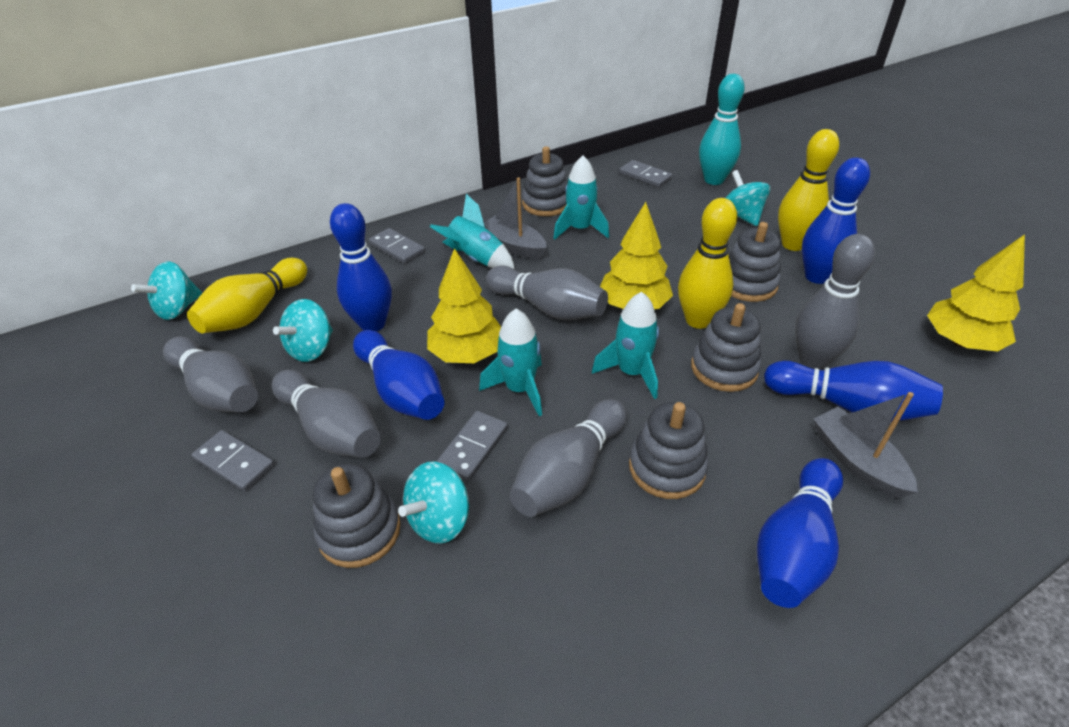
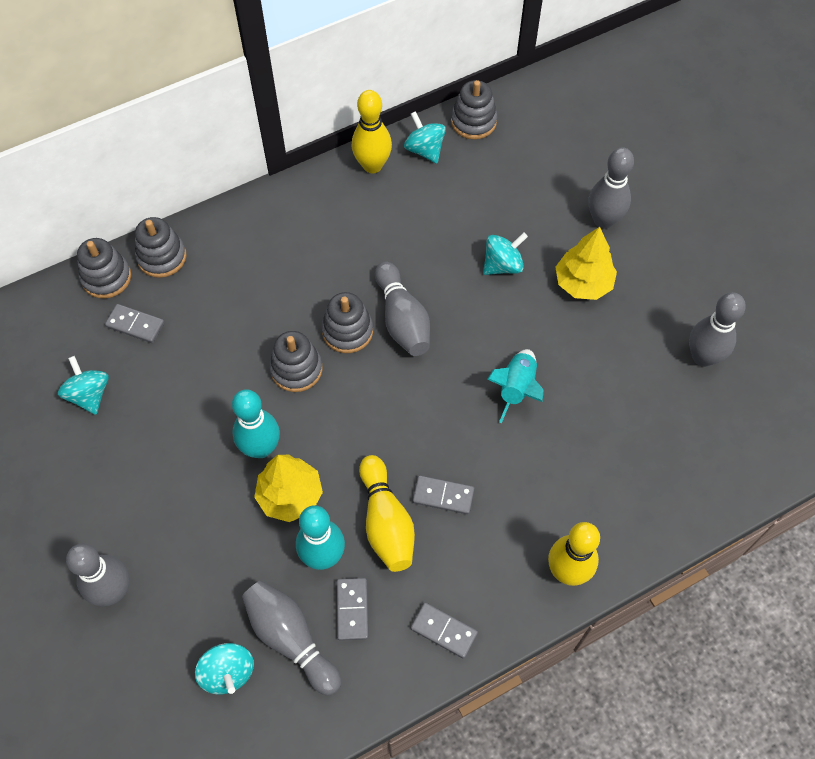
blue bowling pin: [330,203,392,332] [353,330,444,420] [757,458,843,608] [764,361,943,422] [802,157,870,284] = 5 -> none = 0
grey boat: [484,177,547,259] [813,392,918,498] = 2 -> none = 0
turquoise bowling pin: [699,74,745,185] = 1 -> [232,389,280,458] [296,505,345,570] = 2
turquoise rocket: [430,194,515,269] [479,309,542,416] [553,156,609,240] [592,292,659,399] = 4 -> [487,349,544,423] = 1
yellow tree: [427,248,501,363] [600,202,673,309] [927,234,1025,351] = 3 -> [254,455,323,522] [555,227,617,300] = 2

